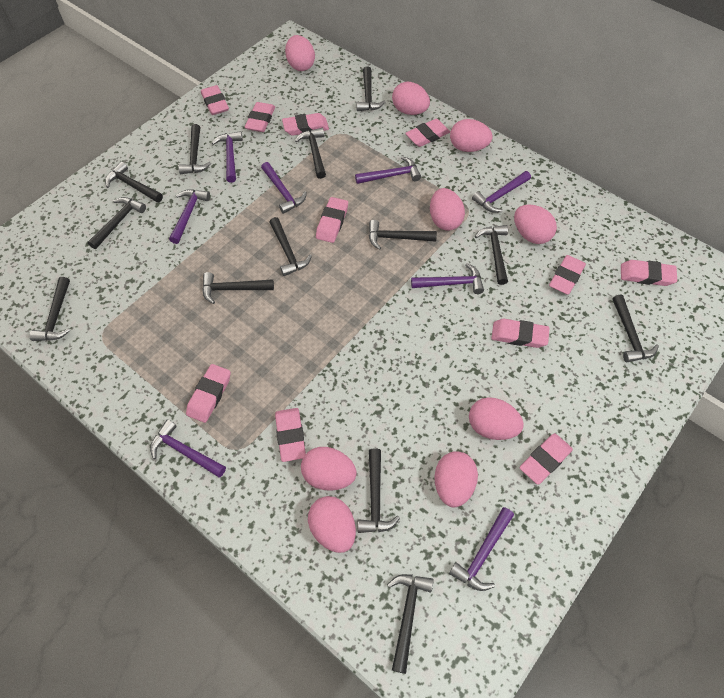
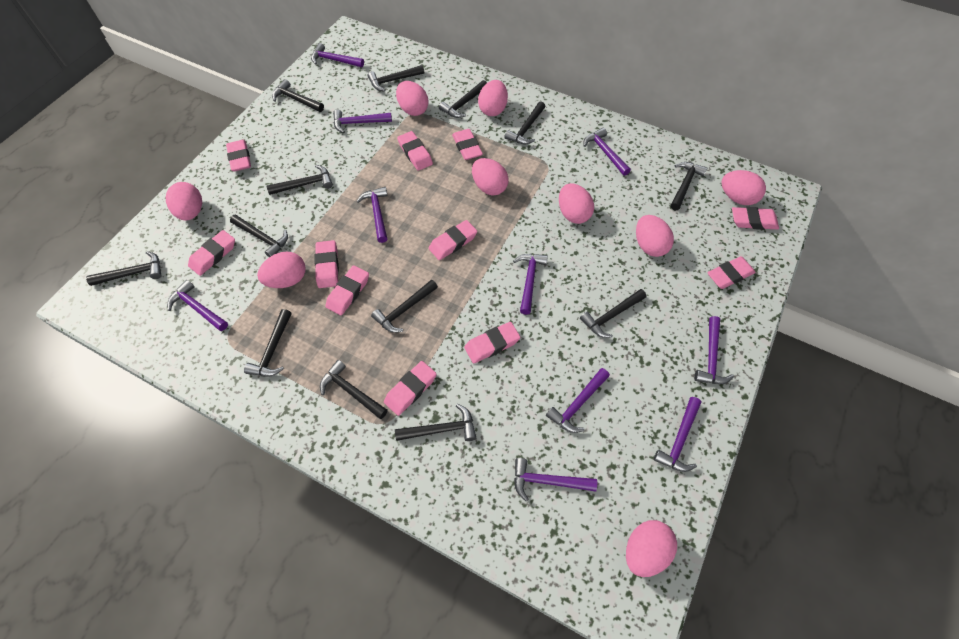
purple hammer: [150,420,226,478] [169,190,210,244] [212,131,243,183] [261,162,307,214] [355,156,421,184] [411,263,484,294] [449,507,514,591] [472,171,531,213] = 8 -> [167,280,228,331] [311,43,364,67] [333,110,392,133] [357,187,388,243] [513,254,548,315] [514,458,597,501] [546,368,610,433] [583,128,631,176] [654,397,701,472] [694,316,734,384] = 10

